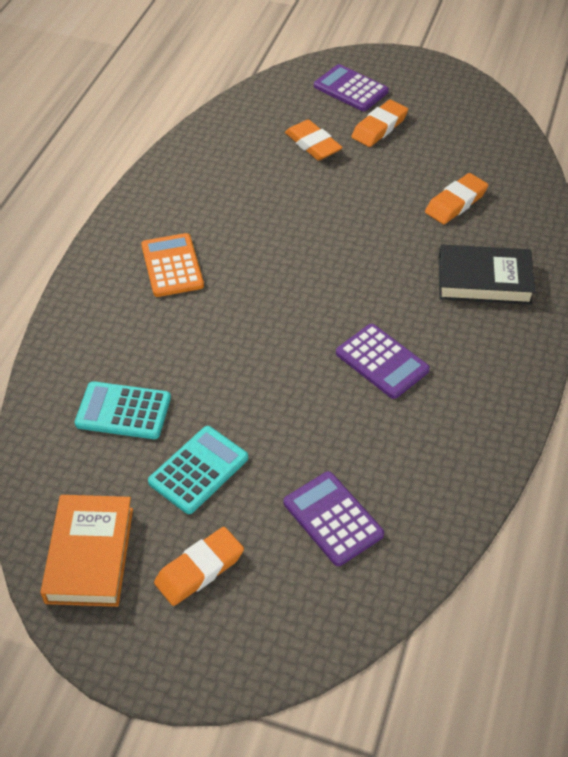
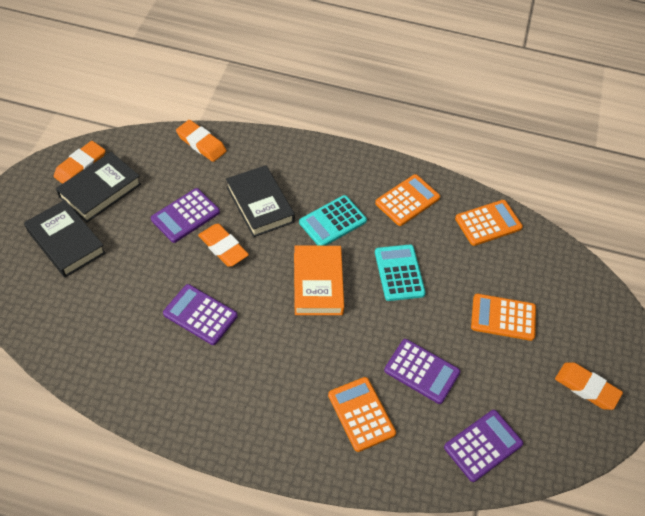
black book: [438,245,535,305] = 1 -> [24,200,106,277] [56,152,141,223] [226,165,295,237] = 3
orange calculator: [141,233,204,297] = 1 -> [328,377,396,452] [375,174,440,226] [455,200,523,246] [471,294,536,341] = 4
purple calculator: [284,471,384,566] [314,64,389,111] [336,324,430,399] = 3 -> [151,188,220,243] [163,284,238,345] [384,339,460,404] [444,410,523,482] = 4

